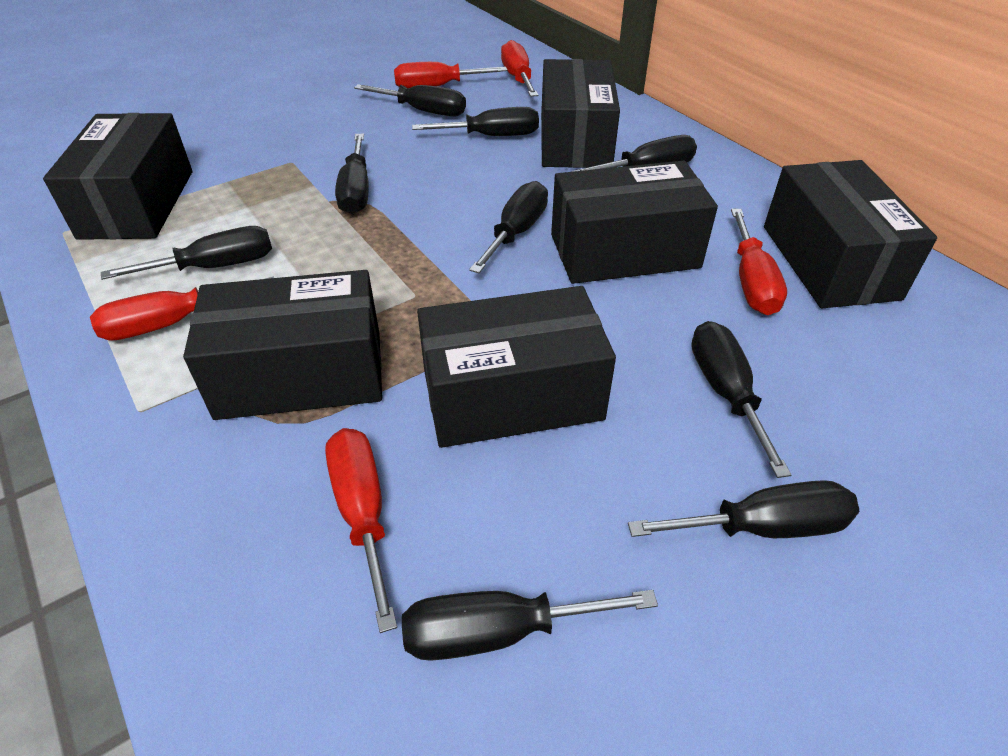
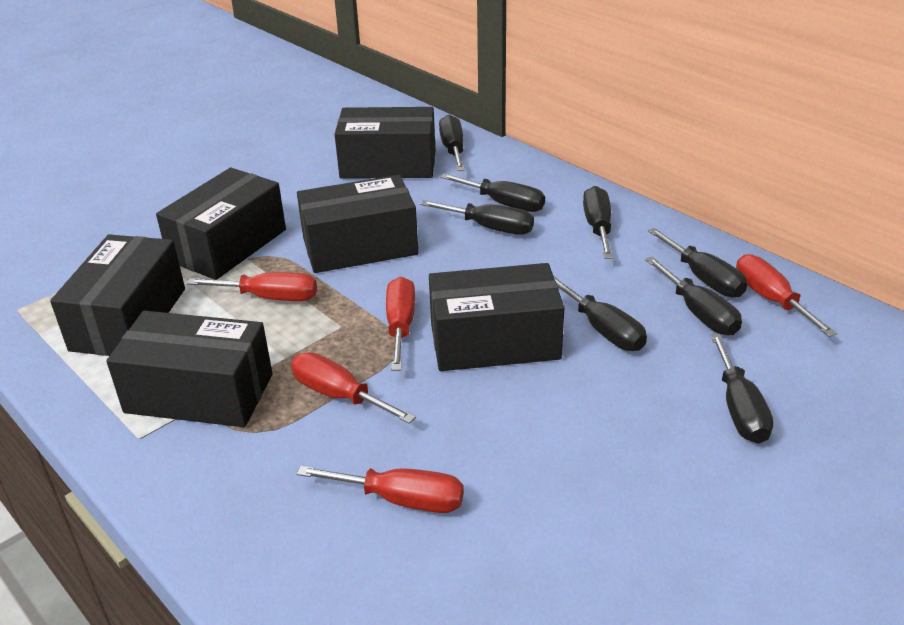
black screwdriver: [101,226,272,280] [335,134,369,214] [354,84,466,117] [402,590,658,661] [412,107,539,136] [469,181,548,273] [572,135,697,172] [628,480,859,538] [691,321,791,478] = 9 -> [420,200,534,235] [439,115,465,171] [440,173,545,212] [554,276,647,351] [583,186,613,259] [645,257,742,335] [648,228,747,298] [710,334,774,444] = 8

